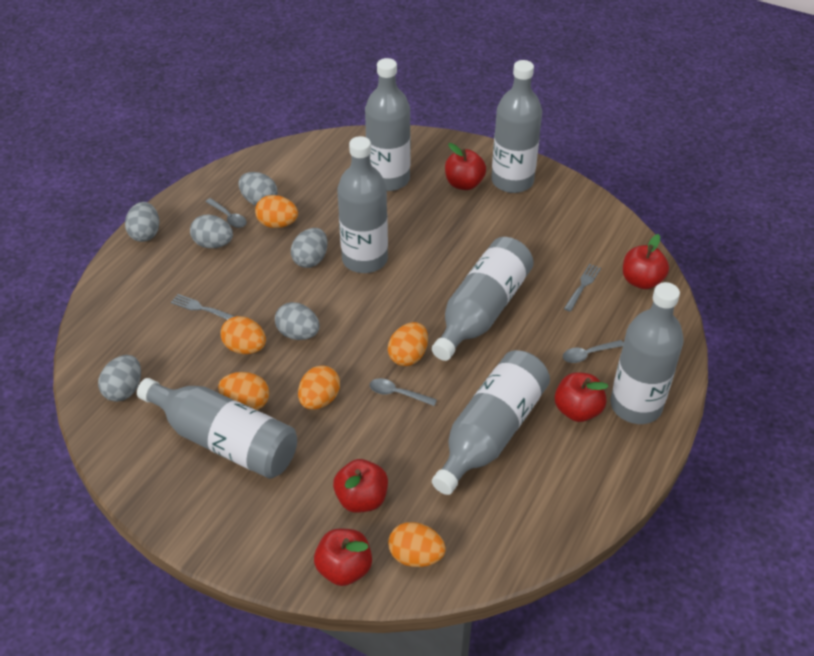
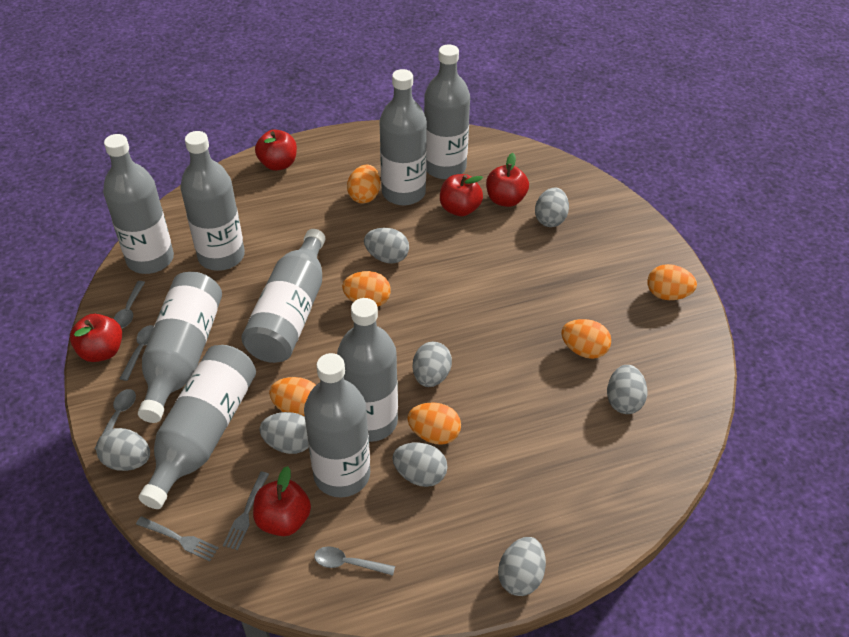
grey bottle: [137,378,297,479] [337,136,388,273] [365,58,411,191] [432,237,534,361] [432,350,550,495] [491,60,542,193] [610,282,684,424] = 7 -> [103,134,174,274] [138,272,222,423] [139,345,256,509] [180,131,245,271] [241,229,325,363] [304,353,370,497] [337,298,398,442] [379,69,427,206] [424,45,470,179] = 9
grey egg: [98,355,141,402] [125,202,160,242] [190,215,233,248] [238,172,278,206] [275,302,320,340] [291,228,328,268] = 6 -> [96,428,150,471] [259,412,309,454] [364,228,409,264] [392,443,448,487] [413,342,452,387] [498,537,546,596] [535,188,569,227] [607,365,647,414] = 8
grey spoon: [205,198,247,228] [370,378,437,406] [563,340,624,363] = 3 -> [94,389,136,449] [114,281,145,328] [120,325,154,381] [314,546,395,576] = 4

